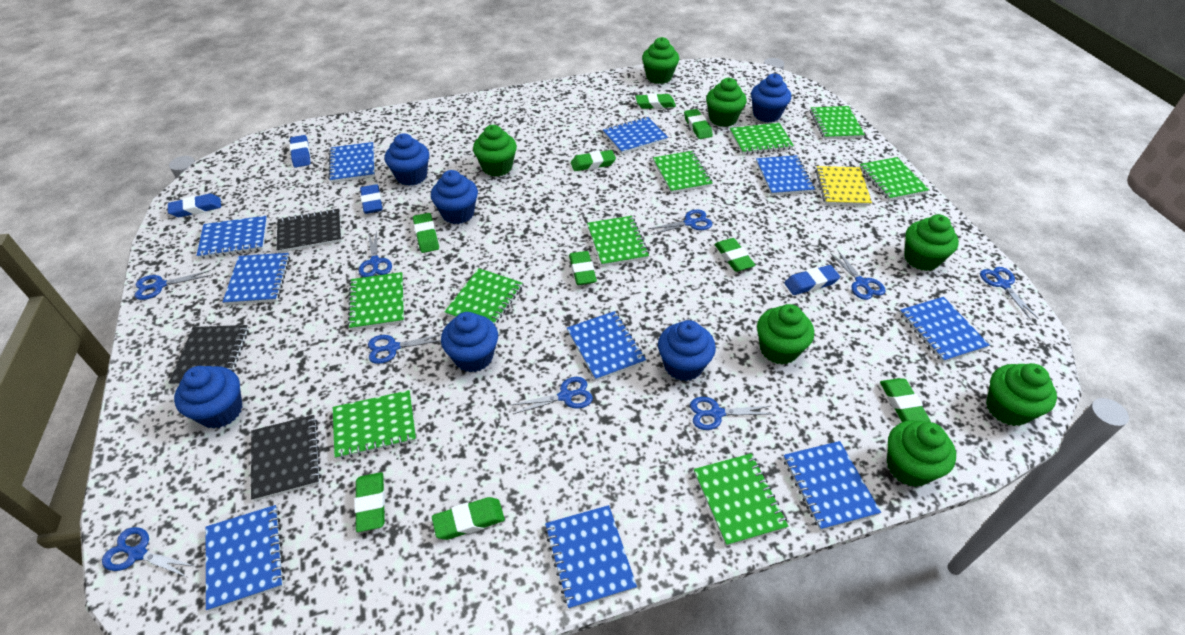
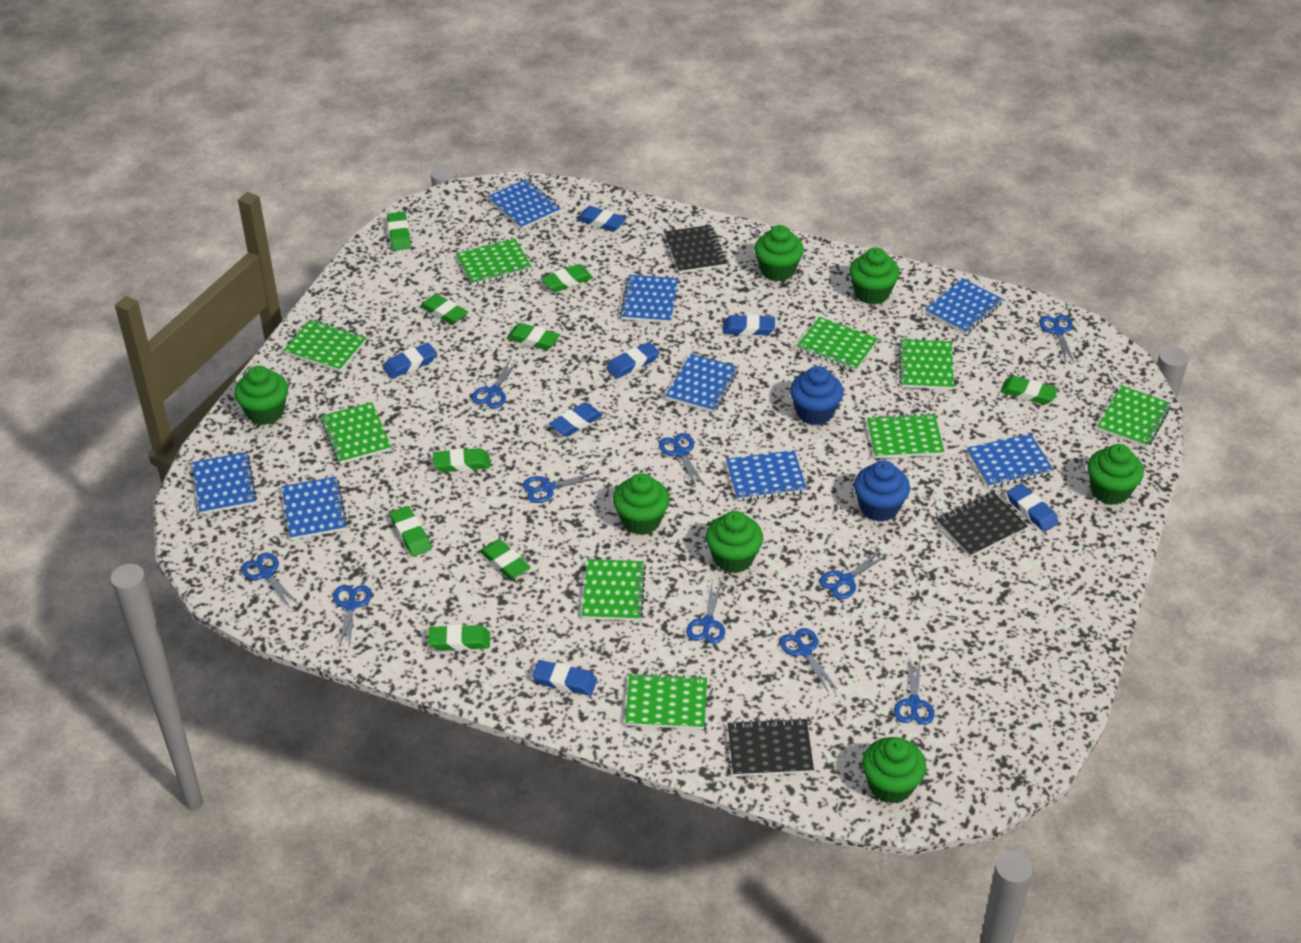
blue cupcake: [174,366,243,429] [385,133,429,186] [431,170,478,224] [441,312,498,372] [658,320,716,381] [751,74,791,122] = 6 -> [790,366,844,425] [854,460,910,522] = 2
blue eraser: [168,194,221,217] [289,135,311,168] [360,184,383,214] [784,265,840,295] = 4 -> [383,343,437,379] [532,660,597,696] [549,402,602,437] [577,206,627,232] [606,342,659,379] [723,314,775,336] [1007,483,1059,532] = 7
blue notebook: [196,216,267,259] [206,505,285,611] [223,253,290,305] [328,142,375,183] [545,505,637,609] [567,311,646,381] [603,117,668,154] [756,155,815,196] [783,441,881,531] [899,297,990,363] = 10 -> [192,452,257,515] [281,477,348,540] [488,179,561,229] [620,275,678,323] [665,354,739,413] [726,450,807,501] [925,278,1003,334] [967,433,1054,488] = 8
blue scissors: [102,527,197,577] [135,270,211,300] [359,230,392,277] [368,334,442,364] [511,377,593,414] [648,209,712,235] [690,397,773,430] [830,251,886,300] [980,267,1038,320] = 9 -> [241,553,299,608] [333,585,372,649] [472,360,519,408] [523,472,600,503] [659,433,704,487] [686,582,725,644] [779,628,838,693] [819,550,888,599] [894,657,934,725] [1039,315,1075,363] = 10
yellow notebook: [815,166,872,206] = 1 -> none = 0

